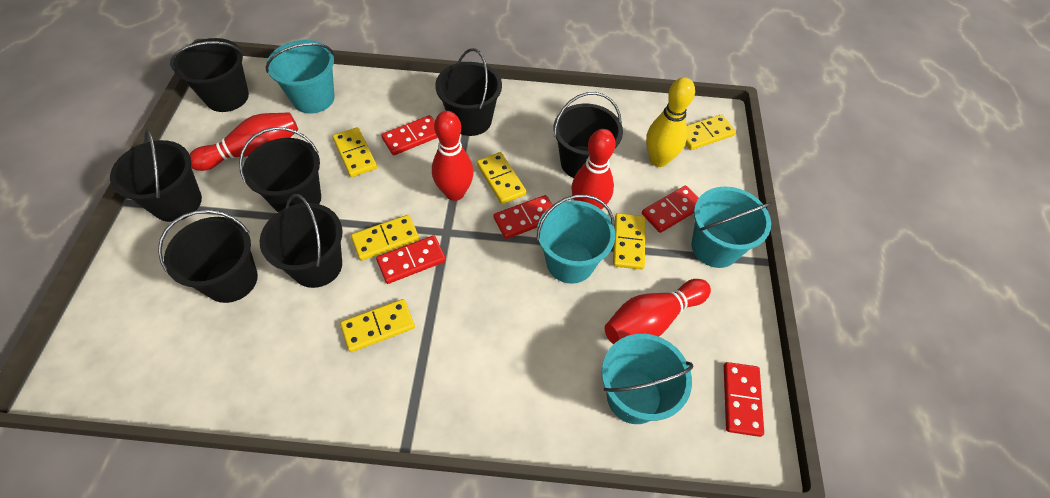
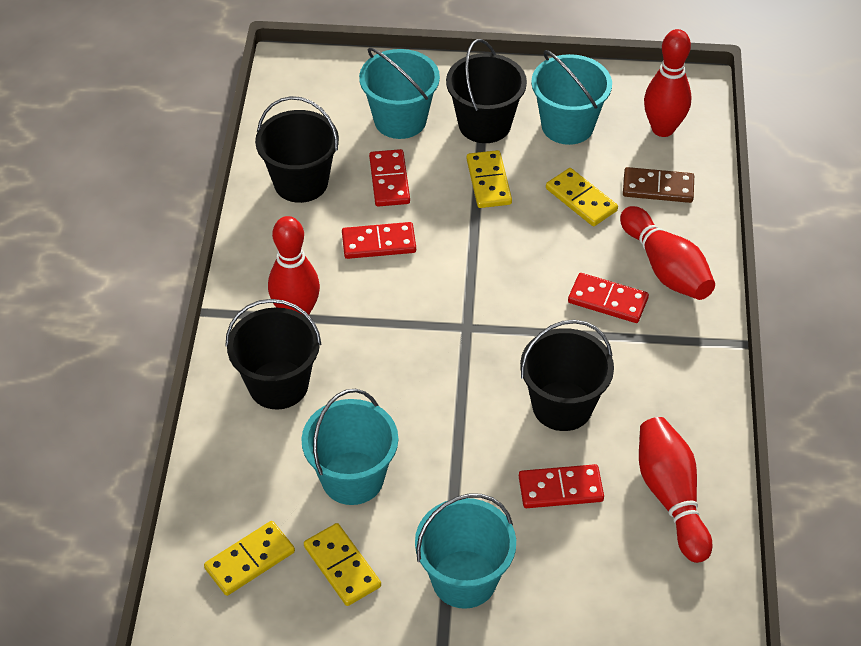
black bucket: [110,129,202,222] [158,210,258,303] [170,38,249,112] [239,127,321,212] [260,194,343,288] [435,48,502,136] [554,92,623,178] = 7 -> [226,299,321,410] [255,96,339,203] [446,39,527,143] [520,320,614,431] = 4
brown domino: none = 0 -> [623,167,694,203] = 1
red domino: [376,235,446,284] [381,115,438,155] [494,195,553,239] [642,186,699,233] [724,362,764,437] = 5 -> [342,222,416,259] [369,149,410,206] [519,464,604,508] [568,273,649,323] = 4
yellow bowling pin: [646,77,695,167] = 1 -> none = 0
yellow domino: [333,127,377,177] [340,299,415,352] [351,215,419,261] [477,152,527,204] [613,213,645,270] [686,114,736,150] = 6 -> [204,521,295,596] [304,523,381,606] [467,150,512,208] [546,168,618,226] = 4

